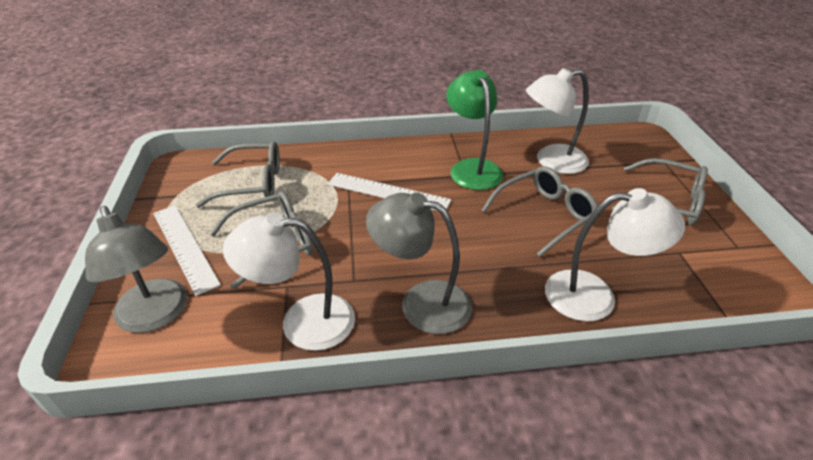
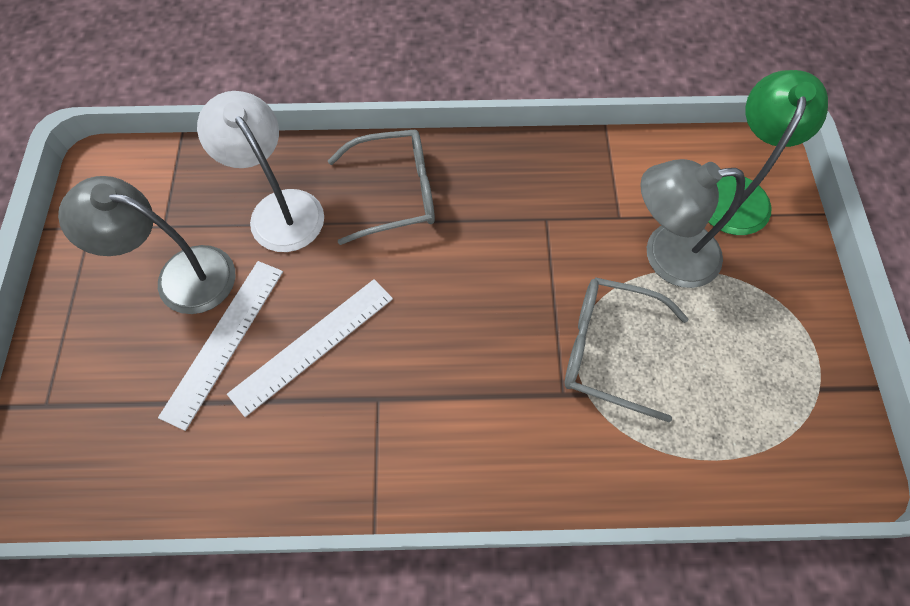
grey glasses: [196,141,280,208] [209,191,313,289] [481,166,598,257] [612,158,708,226] = 4 -> [328,129,435,245] [565,277,689,422] = 2
white lamp: [223,213,355,351] [526,68,589,174] [545,188,685,322] = 3 -> [197,91,324,252] = 1

